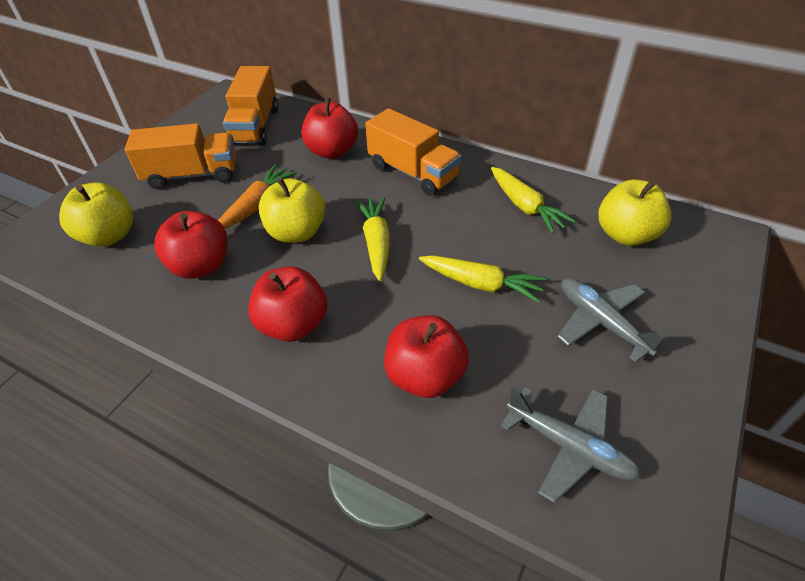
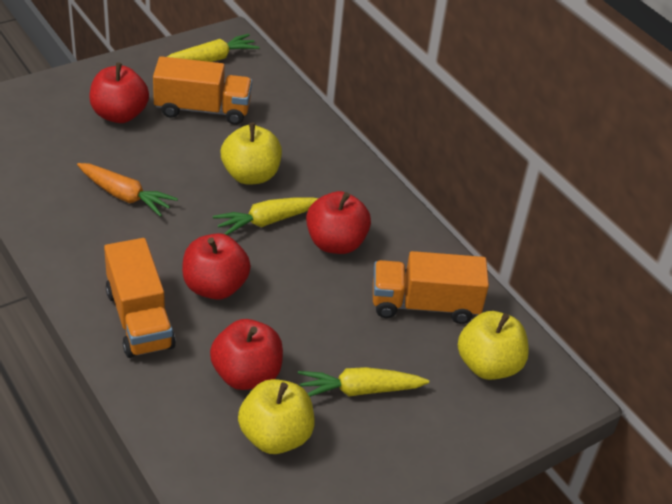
grey plane: [501,387,641,503] [557,278,667,363] = 2 -> none = 0

